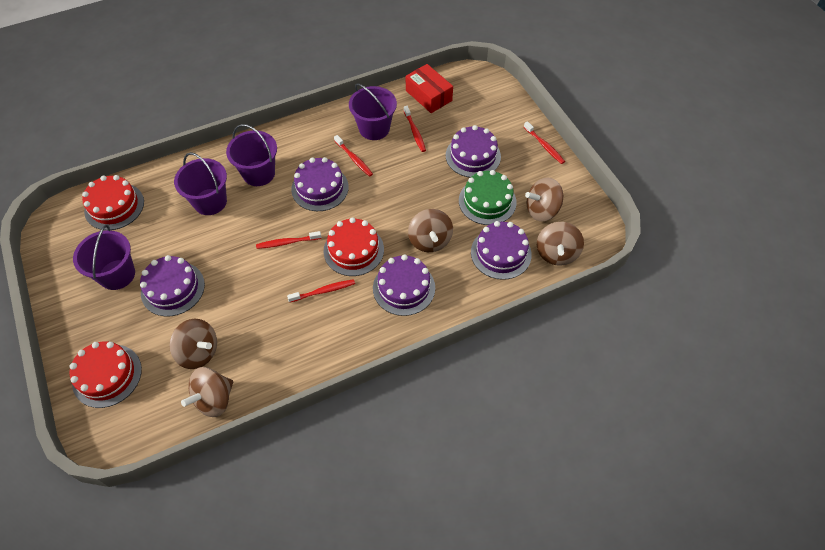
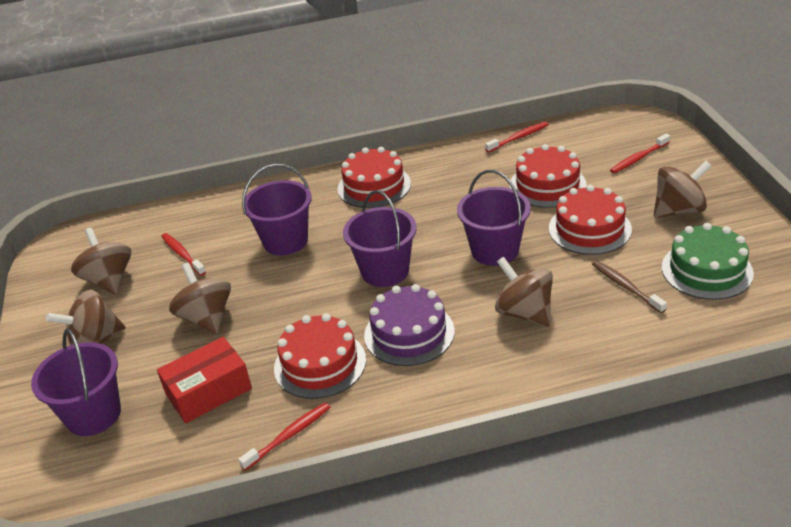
brown toothbrush: none = 0 -> [592,261,667,313] = 1
purple cake: [140,255,205,317] [291,157,349,211] [373,254,435,316] [446,125,501,177] [471,221,532,280] = 5 -> [364,284,455,366] = 1
red cake: [69,341,142,408] [82,175,144,230] [323,217,384,276] = 3 -> [274,313,366,399] [338,147,411,208] [510,144,587,208] [549,185,632,255] = 4
red toothbrush: [256,231,321,249] [287,279,355,302] [334,135,373,177] [403,106,426,152] [524,121,565,164] = 5 -> [161,233,206,276] [238,402,330,470] [485,122,549,153] [610,134,670,174] = 4

